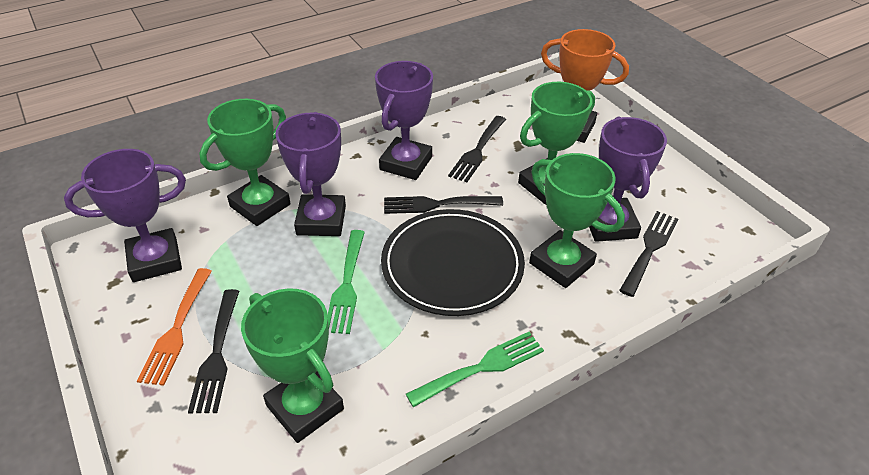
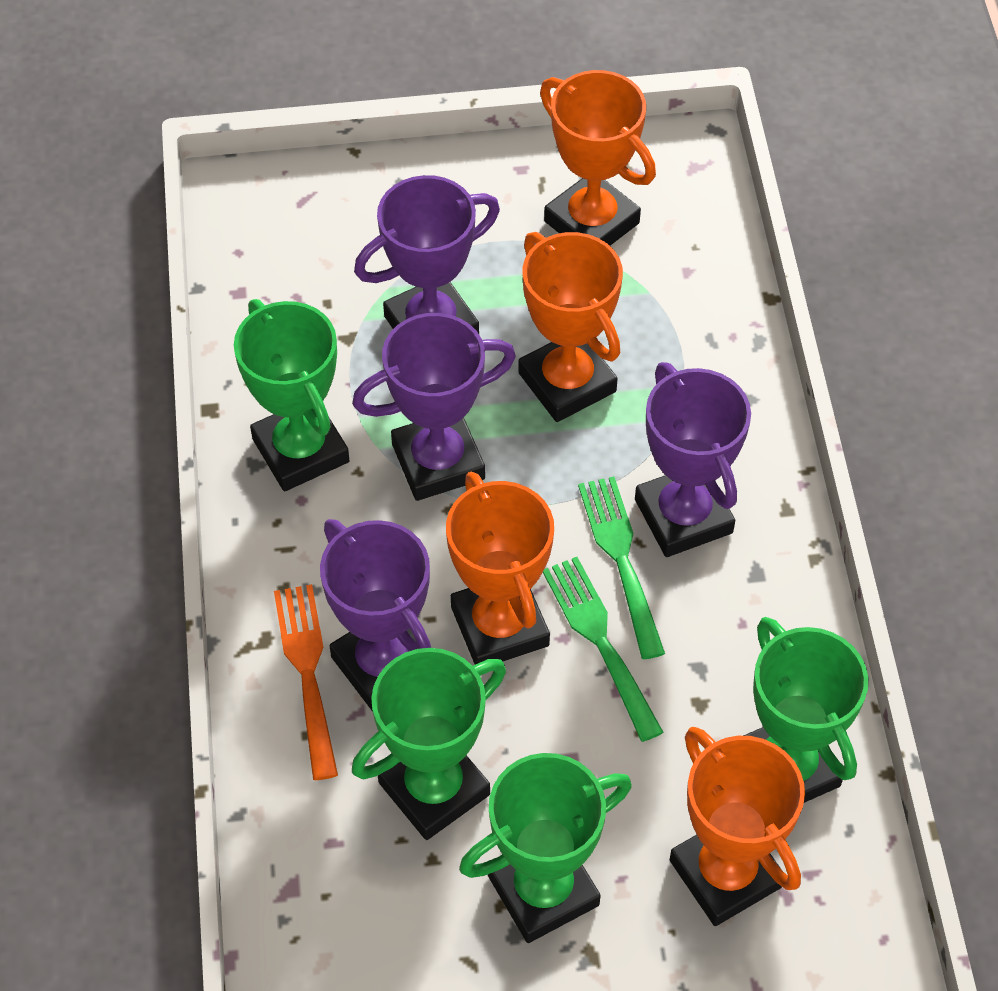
black fork: [188,289,239,413] [384,196,503,214] [448,116,506,182] [619,211,678,297] = 4 -> none = 0
black plate: [381,209,525,316] = 1 -> none = 0
orange trophy: [541,29,629,143] = 1 -> [446,472,554,664] [518,232,623,422] [540,70,656,246] [670,727,805,926] = 4

